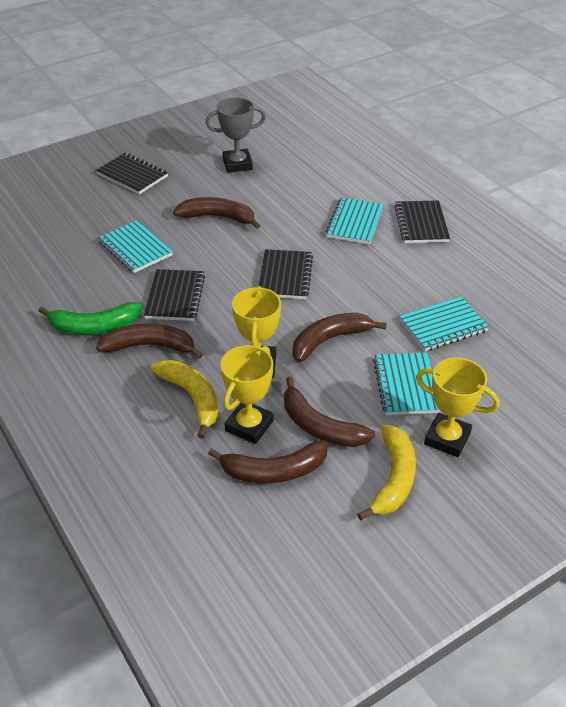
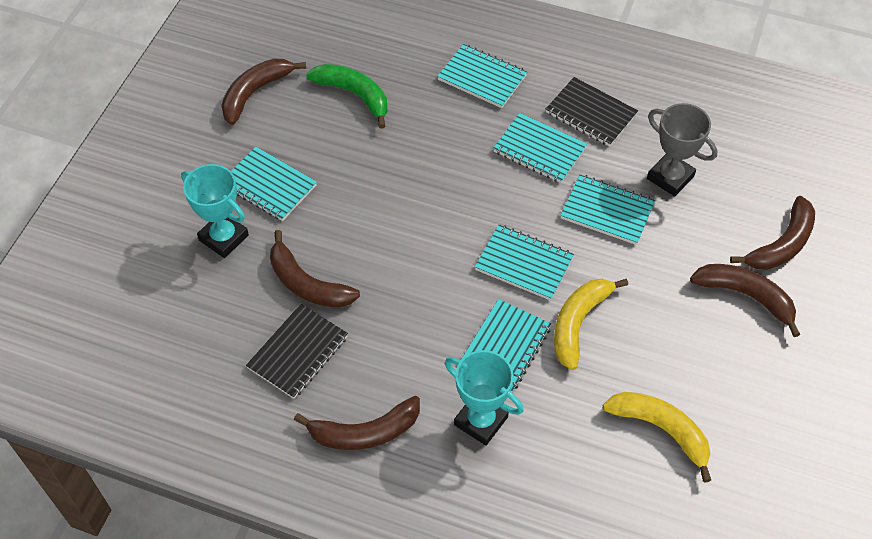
black notebook: [96,153,168,194] [144,269,205,321] [259,249,313,299] [394,200,450,243] = 4 -> [246,304,348,399] [546,77,638,147] = 2
turquoise notebook: [98,220,173,273] [325,197,384,244] [373,352,441,415] [399,296,489,351] = 4 -> [231,146,317,221] [437,44,527,108] [461,299,551,392] [475,224,574,301] [493,113,587,183] [560,175,655,245] = 6
turquoise trophy: none = 0 -> [181,164,249,258] [445,350,524,446] = 2
yellow trophy: [221,345,274,444] [232,286,281,378] [416,358,500,457] = 3 -> none = 0

